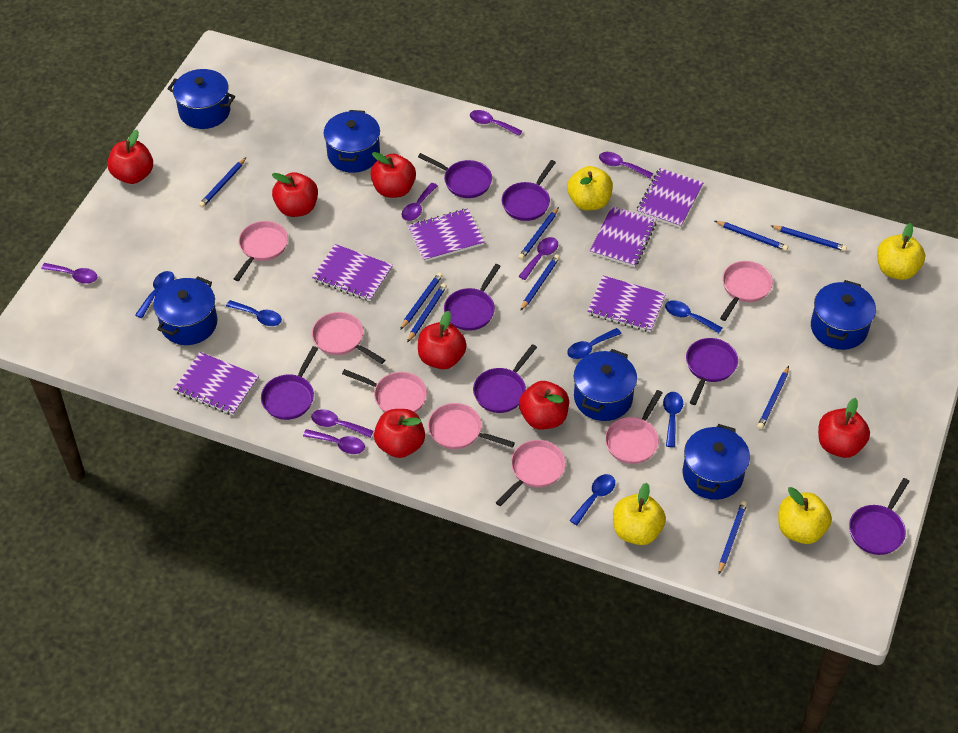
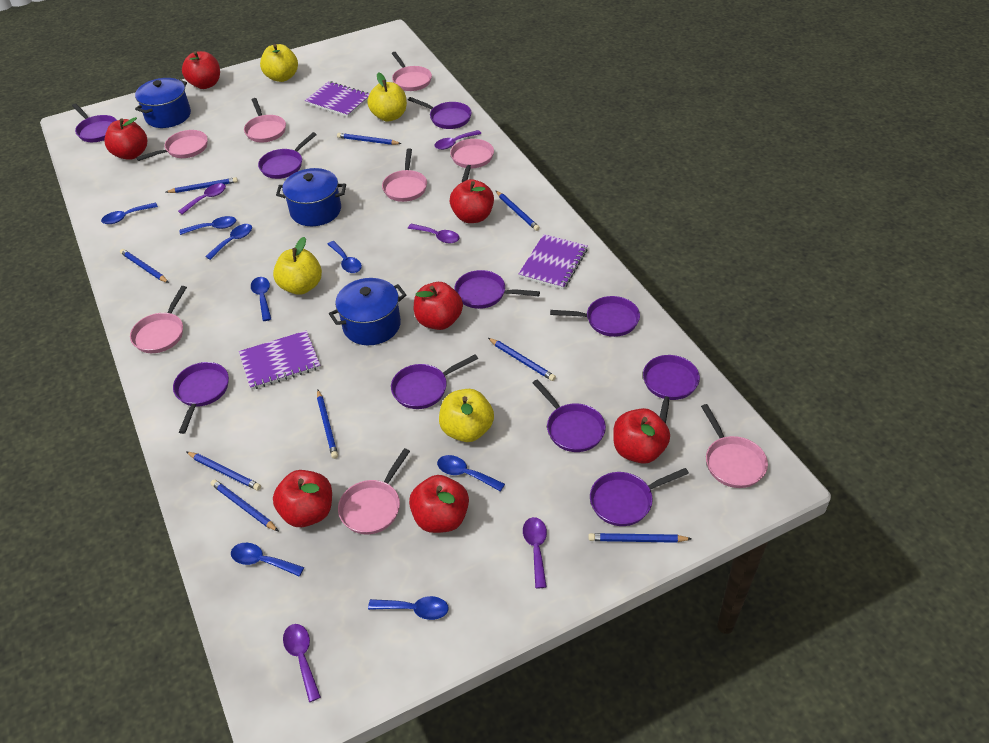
blue pot: [153,276,217,345] [167,69,235,129] [324,110,380,173] [574,349,637,421] [683,424,750,500] [811,280,876,350] = 6 -> [135,78,191,128] [276,168,346,226] [329,278,406,345] = 3
blue spoon: [135,271,174,318] [226,300,282,326] [567,328,622,359] [569,474,615,525] [663,392,683,447] [665,300,723,333] = 6 -> [101,202,158,224] [180,216,236,235] [205,224,252,260] [231,543,304,577] [251,277,271,321] [327,241,362,273] [368,596,449,620] [437,455,505,492] = 8
pink pan: [234,221,288,281] [312,312,385,364] [342,369,427,413] [428,403,515,449] [495,440,565,506] [605,390,663,464] [720,261,773,321] = 7 -> [130,286,187,353] [136,130,208,161] [244,98,286,142] [338,448,410,534] [382,148,427,202] [391,52,432,91] [450,139,494,182] [701,404,768,488] = 8
purple notebook: [174,352,259,416] [312,244,393,301] [408,208,484,262] [587,276,666,332] [590,206,657,267] [637,168,704,228] = 6 -> [239,330,320,390] [305,81,369,117] [519,234,588,289] = 3
purple pan: [261,346,318,420] [418,153,492,198] [444,264,501,331] [473,344,537,413] [502,160,556,221] [686,338,738,405] [849,478,909,555] = 7 -> [72,103,117,142] [173,362,229,434] [258,132,317,179] [391,354,478,409] [408,97,472,129] [454,270,540,309] [532,379,606,452] [550,296,640,337] [590,468,689,526] [643,355,700,424] = 10
purple spoon: [41,263,97,284] [303,429,365,454] [311,409,373,438] [401,183,438,221] [470,110,522,136] [518,237,558,280] [599,152,653,178] = 7 -> [178,183,226,215] [283,624,321,702] [408,224,460,243] [434,130,481,150] [523,517,547,588] = 5

